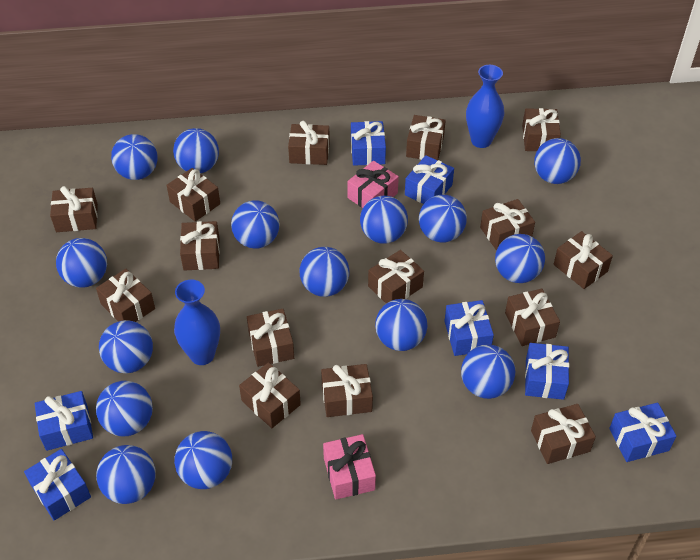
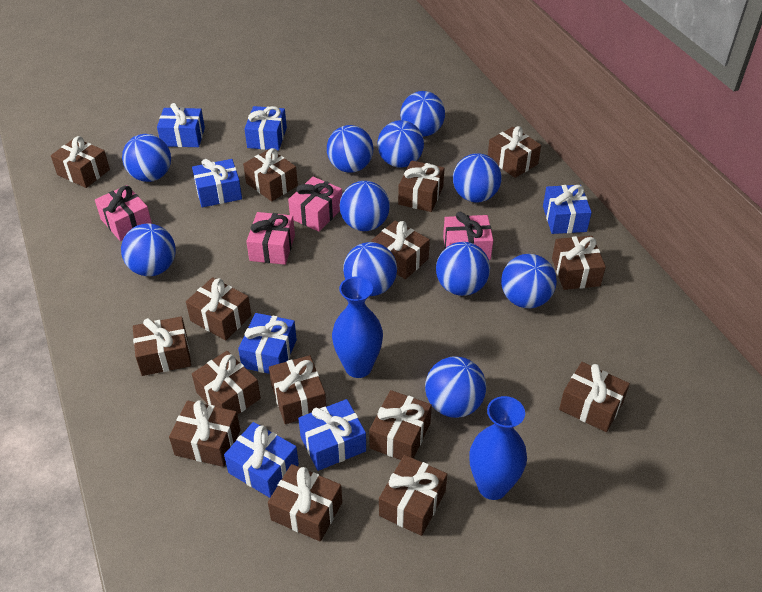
blue ball: [56,238,107,287] [96,381,153,436] [96,445,155,504] [99,320,153,373] [111,134,158,180] [173,128,219,173] [174,431,232,489] [231,200,280,249] [300,247,349,297] [360,196,408,244] [375,299,427,351] [419,195,467,242] [461,344,515,399] [495,234,545,283] [534,138,581,184] = 15 -> [121,223,176,276] [122,134,171,182] [327,125,373,173] [340,181,390,231] [343,242,397,296] [377,120,424,168] [400,91,445,137] [425,356,486,418] [436,242,490,296] [453,153,502,203] [501,254,557,308] = 11
pink gift: [323,434,376,500] [348,161,399,208] = 2 -> [95,185,152,241] [246,212,295,265] [288,177,342,232] [443,212,493,260] = 4

